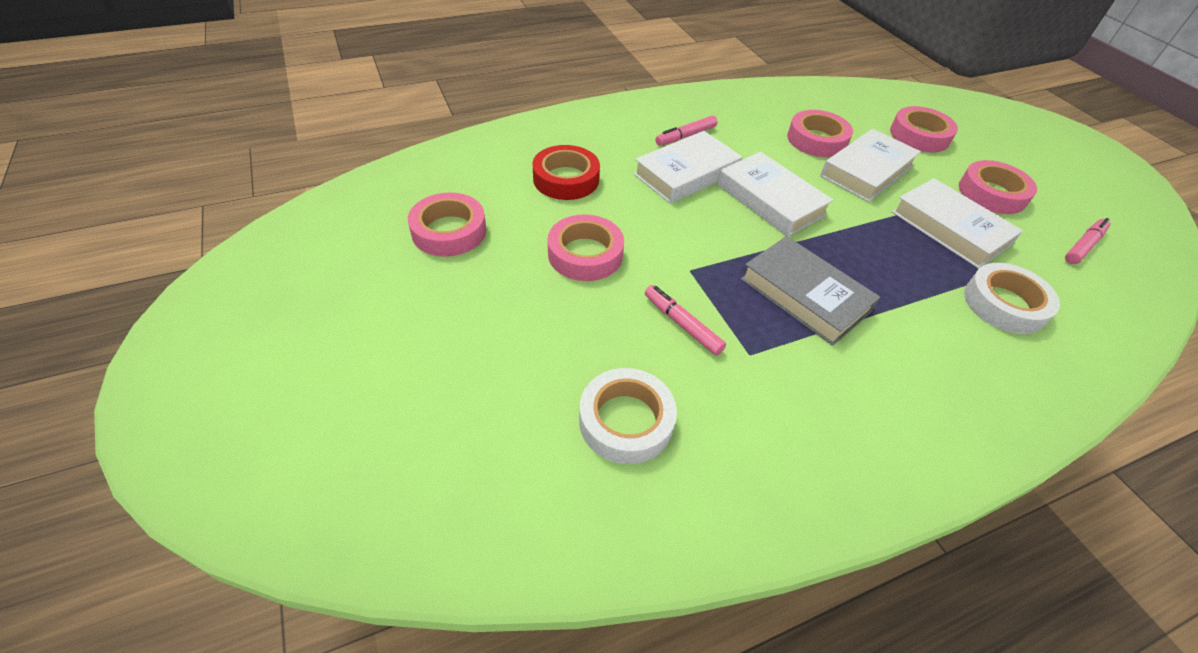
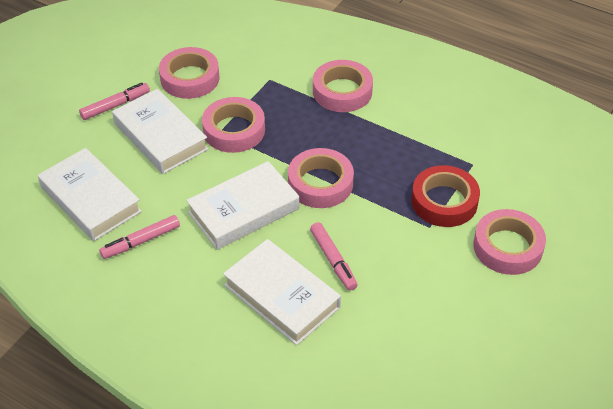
grey book: [741,236,880,346] = 1 -> none = 0
white tape: [579,368,677,464] [964,263,1060,334] = 2 -> none = 0

